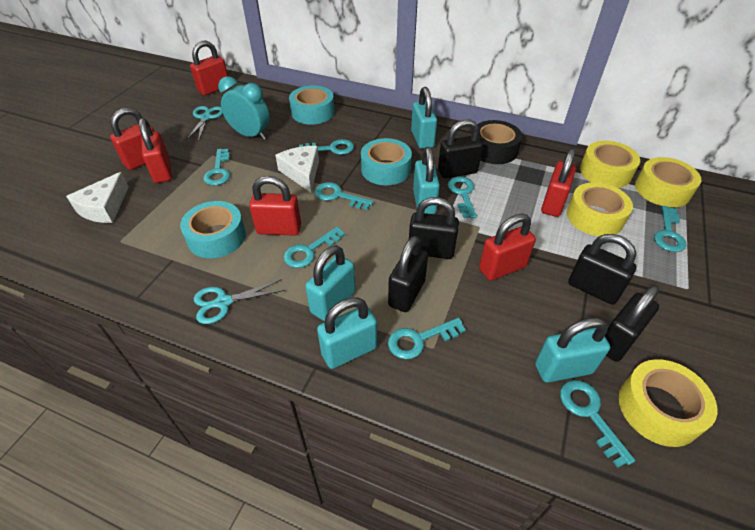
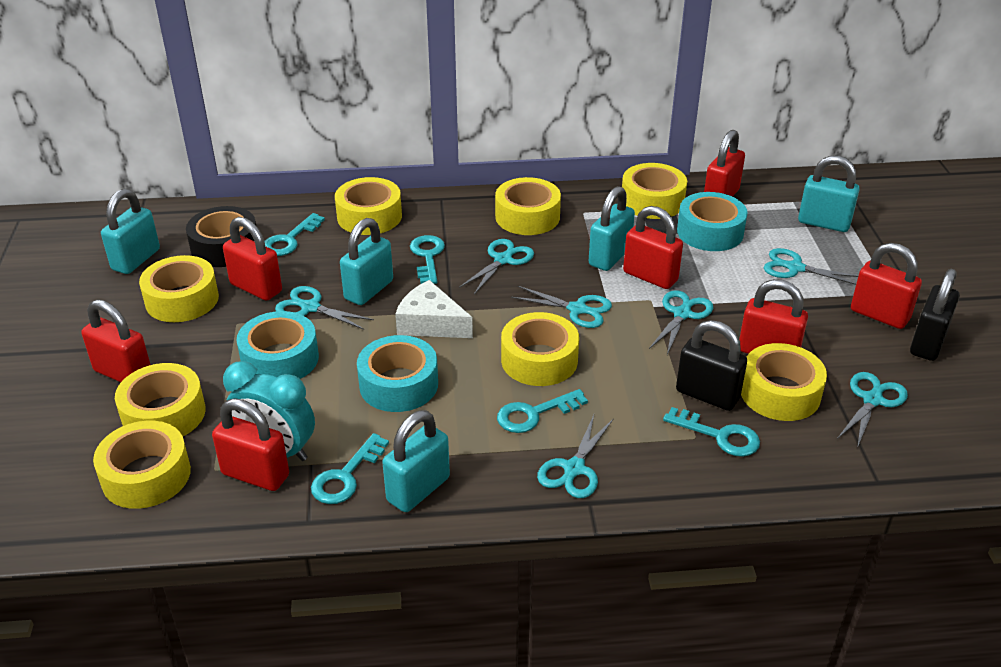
black padlock: [388,236,428,312] [409,197,459,259] [438,119,483,178] [568,234,637,305] [605,285,659,362] = 5 -> [676,320,747,411] [910,269,960,361] = 2
red padlock: [110,108,154,170] [139,118,172,183] [190,40,228,96] [249,176,301,236] [479,214,536,281] [541,149,576,217] = 6 -> [81,299,151,382] [212,398,289,491] [223,217,282,301] [623,206,683,289] [704,130,745,197] [739,279,808,354] [851,243,922,329] = 7
turquoise key: [203,149,230,185] [283,227,345,268] [299,139,354,155] [314,182,374,210] [388,318,466,359] [448,177,477,218] [560,380,635,468] [654,206,686,252] = 8 -> [264,213,325,256] [311,433,389,504] [410,235,445,284] [497,389,588,433] [663,407,760,457] = 5
turquoise scissors: [187,106,223,141] [194,279,285,324] = 2 -> [275,286,374,330] [459,239,534,294] [511,286,612,328] [537,415,614,498] [649,290,713,355] [763,248,858,285] [837,372,908,448] = 7
white cheese: [66,172,129,223] [275,146,319,192] = 2 -> [395,280,473,338] = 1
yellow tape: [567,182,633,236] [580,141,640,188] [619,359,717,447] [635,157,701,207] = 4 -> [93,421,191,509] [115,363,206,436] [139,255,219,322] [335,177,402,235] [495,177,561,235] [501,312,579,386] [622,163,687,219] [741,343,827,421] = 8

